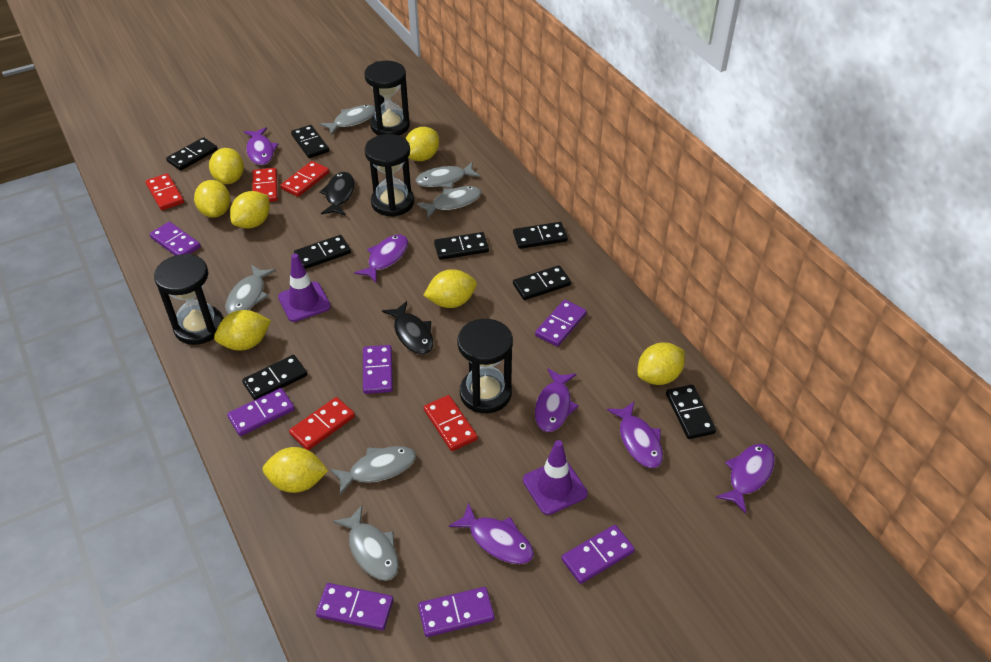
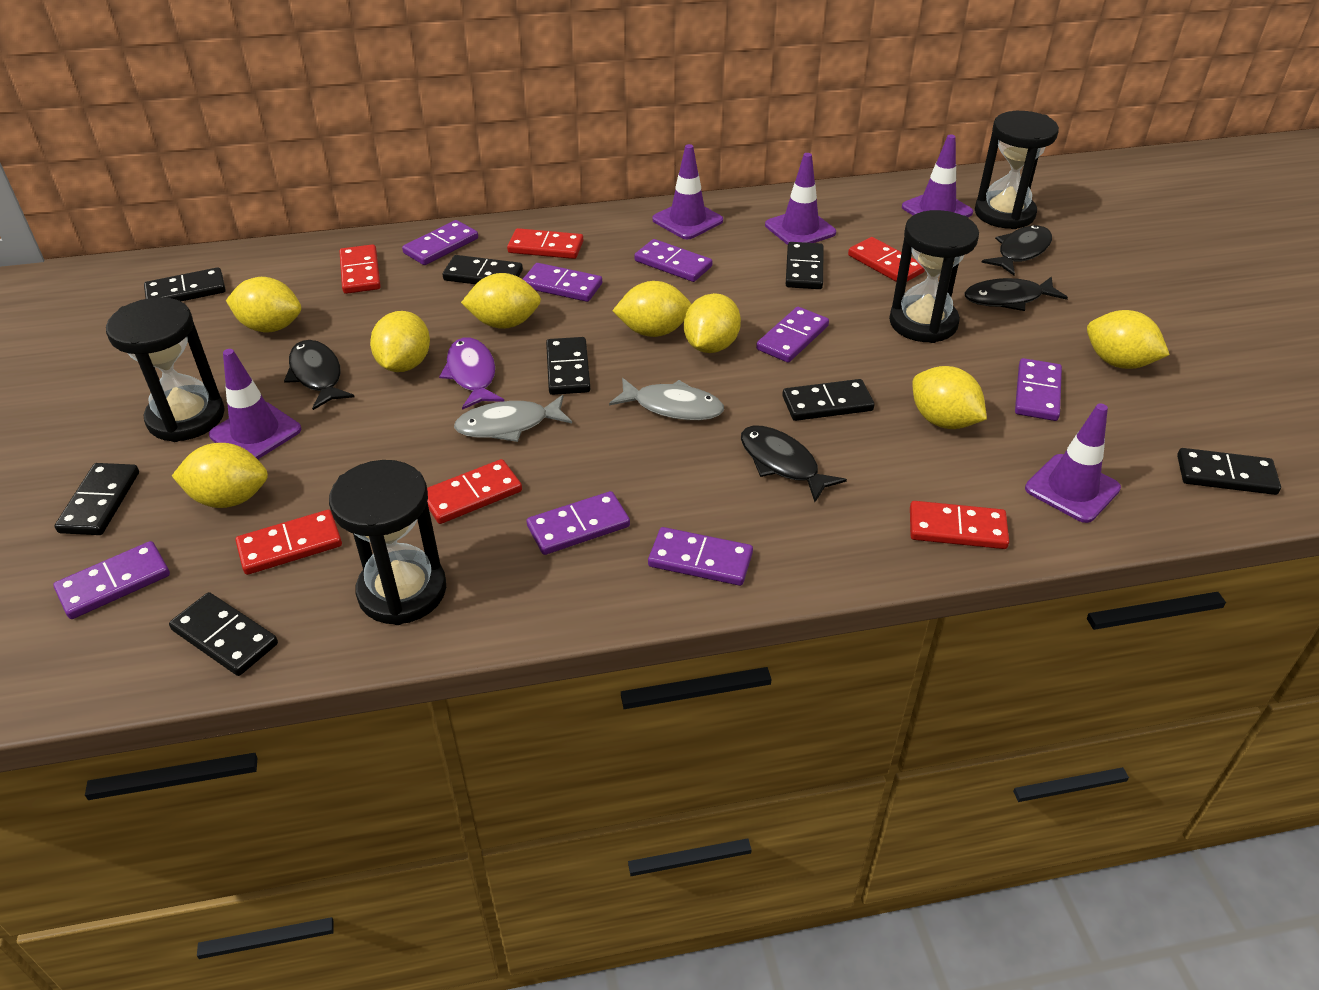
black fish: [319,172,355,216] [382,301,433,354] = 2 -> [284,340,354,410] [741,425,847,502] [964,276,1068,311] [981,225,1052,275] = 4
grey fish: [226,265,276,314] [319,105,375,135] [330,446,416,495] [333,505,399,581] [416,162,480,188] [417,186,481,218] = 6 -> [454,395,572,442] [609,378,724,420] = 2
purple domino: [150,222,201,255] [227,388,295,436] [316,583,394,630] [363,345,393,394] [418,587,495,637] [535,300,587,347] [561,525,635,584] = 7 -> [53,541,170,619] [402,220,478,265] [523,263,602,302] [526,491,630,555] [634,239,713,282] [648,527,753,586] [756,307,829,363] [1015,358,1062,421] = 8
purple fish: [244,127,278,165] [354,234,408,282] [449,502,534,564] [535,369,579,432] [607,402,663,468] [716,444,775,513] = 6 -> [439,338,504,410] = 1
purple traffic cone: [278,254,331,322] [523,440,588,515] = 2 -> [209,349,301,459] [652,144,723,239] [765,153,836,245] [902,134,973,217] [1025,403,1121,523] = 5
red domino: [145,173,184,210] [252,168,278,202] [280,161,329,197] [289,397,355,450] [424,395,478,451] = 5 -> [235,510,342,575] [339,244,381,294] [427,459,522,524] [507,228,583,259] [848,237,925,282] [910,501,1009,549] = 6

